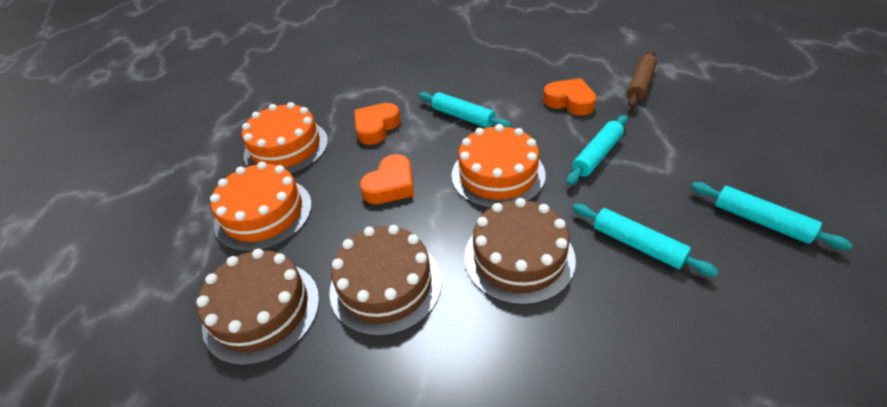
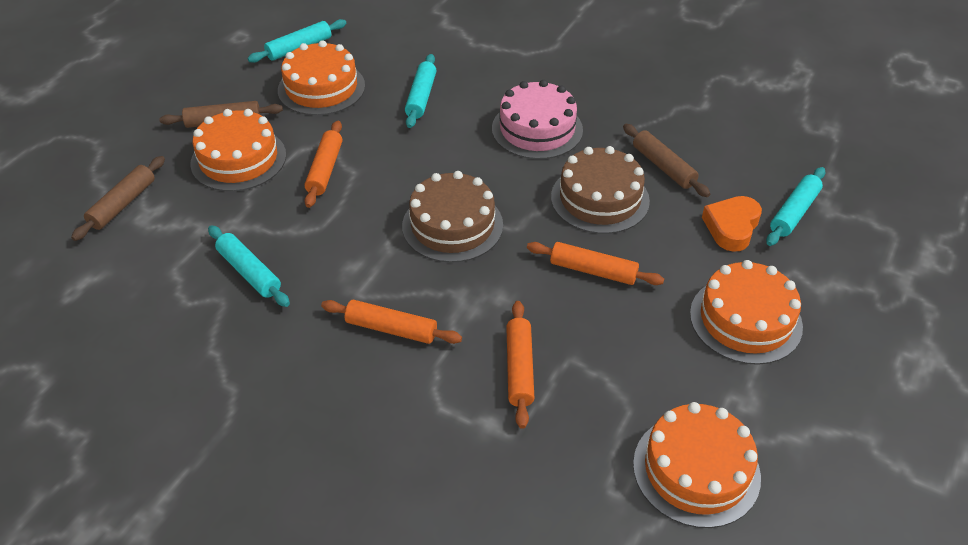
brown cake: [196,249,319,366] [329,225,442,336] [464,198,576,305] = 3 -> [402,171,503,263] [551,146,650,234] = 2
brown rolling pin: [627,50,657,108] = 1 -> [71,156,165,241] [159,101,283,128] [623,124,710,197] = 3
orange cake: [210,162,312,252] [242,102,328,174] [452,124,546,208] = 3 -> [190,109,286,191] [278,40,365,115] [633,402,761,528] [690,260,803,365] = 4
orange heart: [354,103,401,145] [360,154,414,204] [543,78,596,116] = 3 -> [702,196,762,252] = 1
orange rolling pin: none = 0 -> [304,121,343,208] [321,300,462,344] [506,301,535,429] [527,242,664,285] = 4
pink cake: none = 0 -> [492,80,583,159] = 1

